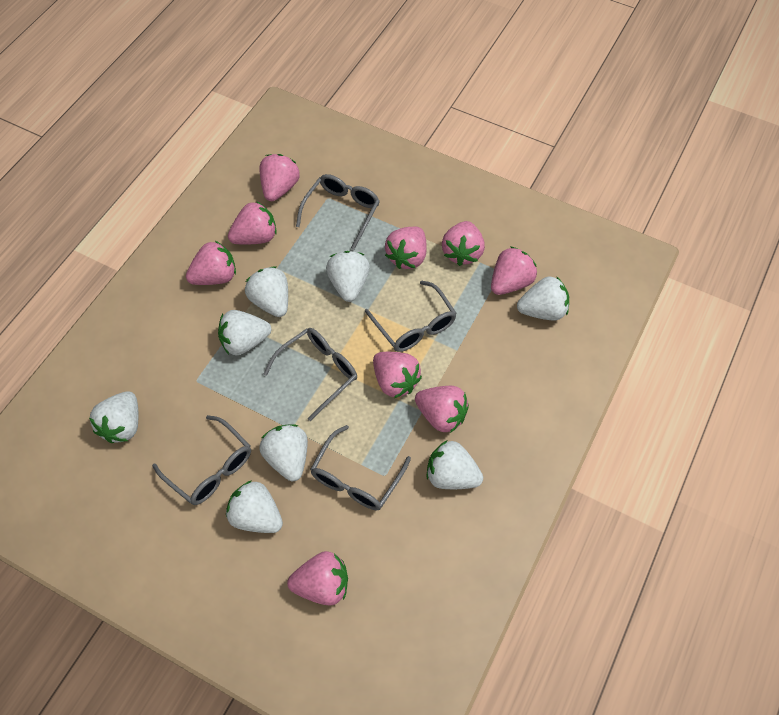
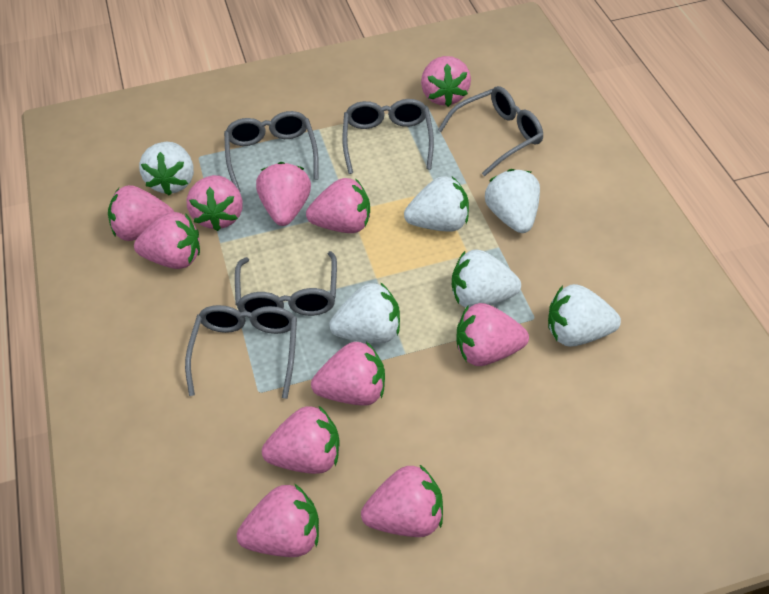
pink strawberry: [186,241,236,285] [228,201,277,245] [259,154,300,201] [287,551,348,606] [373,352,422,398] [385,227,426,269] [415,386,469,433] [442,221,485,266] [491,246,537,295] = 9 -> [108,185,174,241] [134,212,200,269] [187,175,243,231] [237,484,319,557] [256,162,311,226] [262,406,339,474] [306,178,370,233] [311,341,385,406] [361,465,443,537] [421,56,471,107] [456,303,529,366] = 11
white strawberry: [89,391,138,443] [218,310,271,355] [226,480,283,533] [245,266,288,317] [259,425,308,481] [326,251,370,302] [426,440,483,489] [517,276,569,320] = 8 -> [139,142,194,195] [329,282,400,344] [404,176,469,232] [452,249,521,308] [485,169,540,233] [548,284,621,347] = 6

